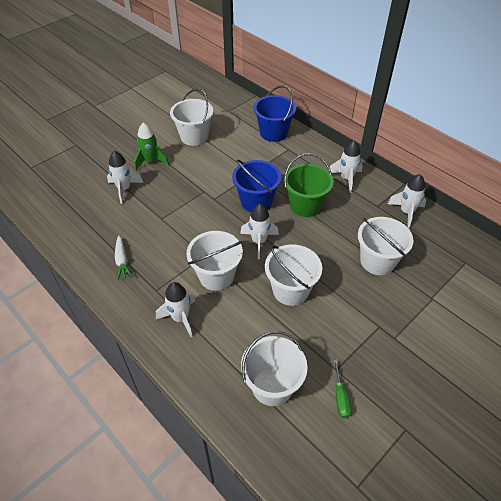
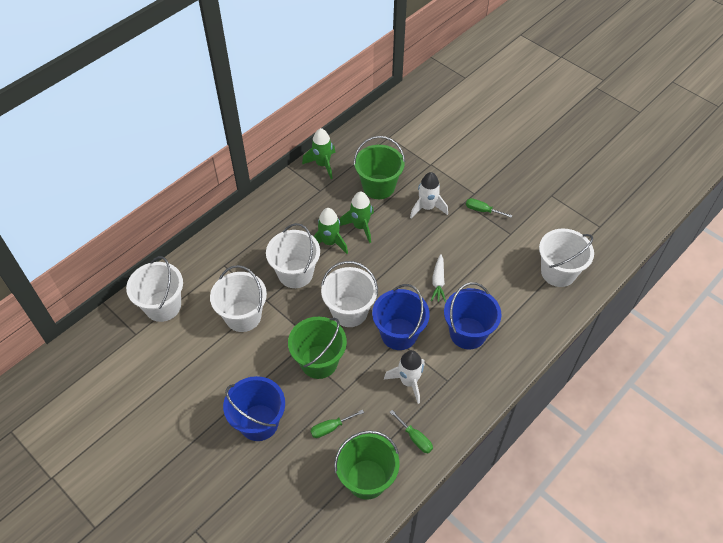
blue bucket: [232,160,282,212] [253,85,296,142] = 2 -> [223,376,285,441] [372,284,430,350] [444,282,502,349] = 3
green bucket: [284,153,334,217] = 1 -> [288,317,347,379] [334,431,400,499] [354,136,405,199] = 3
green rocket: [134,123,169,170] = 1 -> [302,128,336,179] [313,208,348,254] [340,192,374,243] = 3
green screwdriver: [333,360,351,418] = 1 -> [310,410,364,438] [390,410,433,453] [466,198,512,218] = 3
white rocket: [107,151,143,204] [156,282,195,338] [240,204,279,259] [330,140,363,193] [388,174,426,228] = 5 -> [384,350,425,404] [410,172,448,219] = 2

